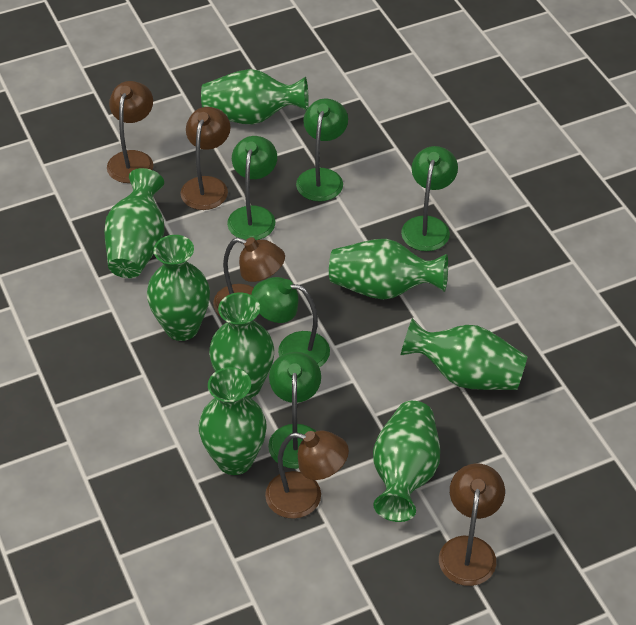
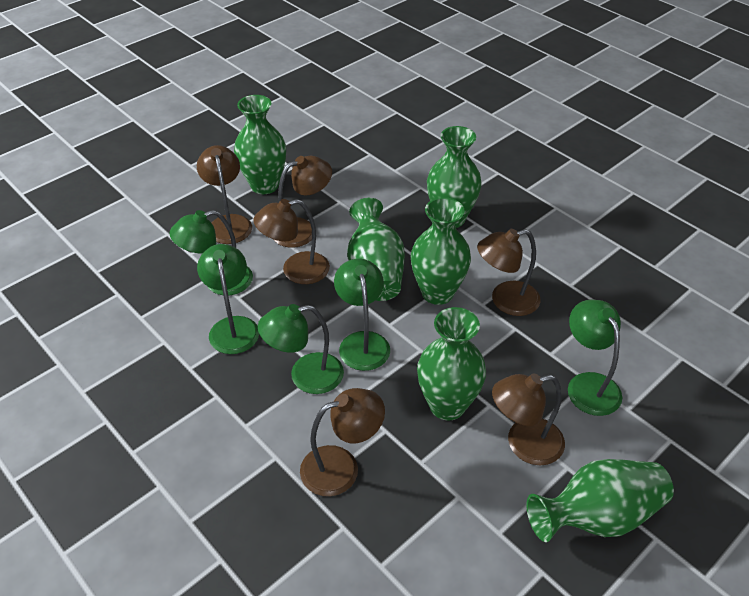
brown lamp: [107,81,153,183] [181,107,231,210] [213,237,285,318] [265,431,349,519] [439,463,505,586] = 5 -> [197,145,252,244] [253,199,330,284] [273,156,332,248] [300,388,385,496] [477,229,541,316] [492,374,565,466] = 6
green vase: [104,168,164,278] [147,235,210,341] [199,367,267,475] [201,69,309,125] [209,292,274,398] [329,239,448,300] [373,401,440,522] [401,318,528,390] = 8 -> [234,95,286,194] [347,198,405,301] [411,197,471,305] [417,307,486,420] [427,126,482,228] [526,459,674,542] = 6

